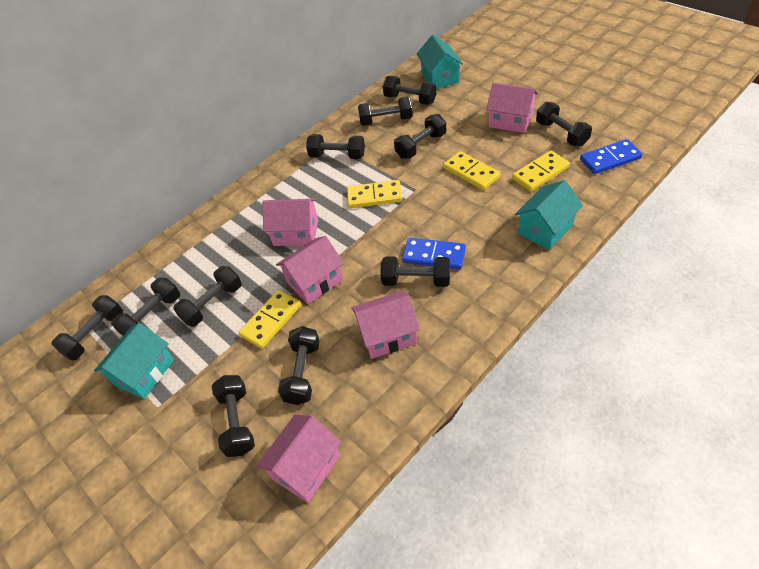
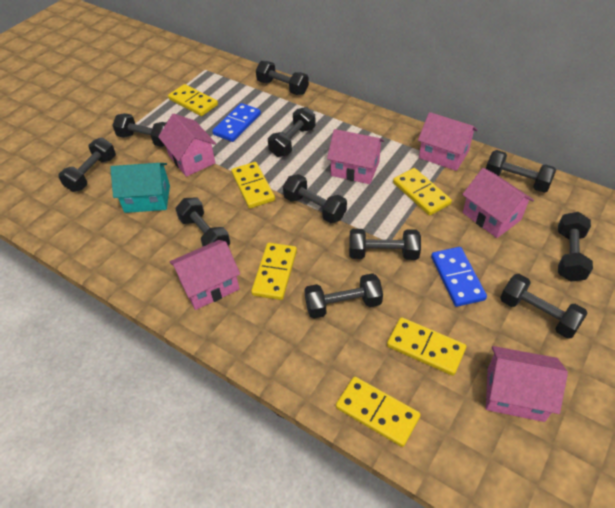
pink house: [256,414,341,503] [262,199,318,246] [276,236,344,304] [351,291,420,359] [486,83,538,133] = 5 -> [158,113,216,177] [170,240,240,310] [327,129,384,184] [418,112,477,171] [462,168,534,238] [486,346,568,422] = 6
turquoise house: [94,323,174,399] [417,35,463,89] [515,180,583,250] = 3 -> [110,163,170,213] = 1
yellow domino: [239,290,302,349] [347,180,402,208] [443,151,501,190] [512,151,570,191] = 4 -> [168,84,218,116] [231,162,275,209] [251,243,297,300] [336,377,421,447] [387,317,466,376] [393,168,452,216] = 6

